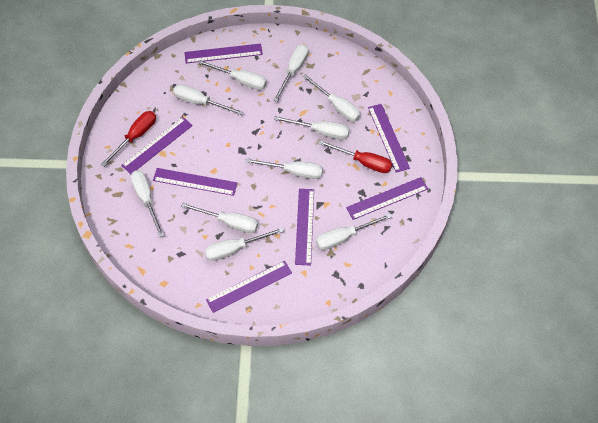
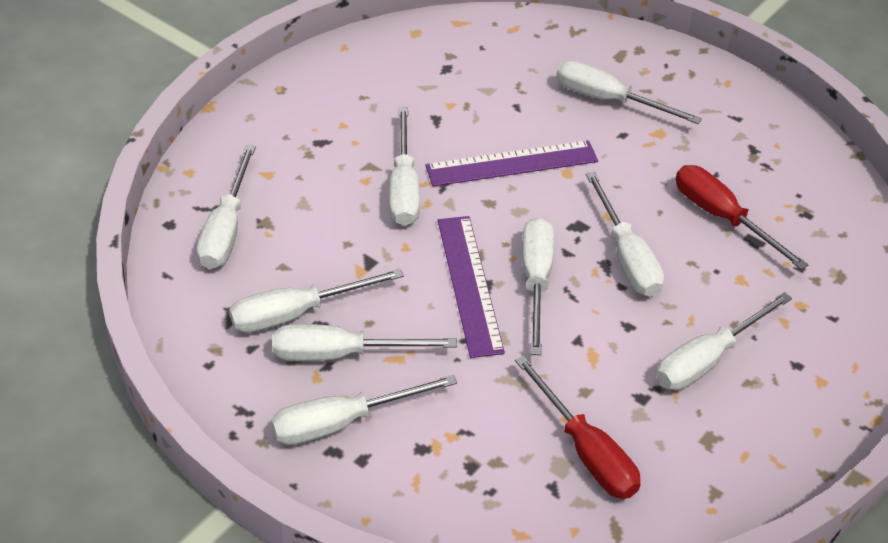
purple ruler: [121,117,193,174] [153,168,238,196] [184,44,263,63] [206,261,292,313] [295,189,314,265] [346,177,428,220] [368,104,410,173] = 7 -> [425,140,598,187] [438,216,505,358] = 2
white screwdriver: [131,170,164,237] [173,84,243,115] [181,203,258,233] [198,60,267,90] [205,228,284,261] [245,158,323,179] [273,44,309,102] [274,116,349,139] [302,74,360,122] [316,213,392,250] = 10 -> [197,145,256,269] [229,269,404,333] [271,375,457,445] [272,324,457,361] [389,108,420,226] [522,217,554,355] [556,60,702,124] [586,172,664,297] [656,292,792,390] = 9

